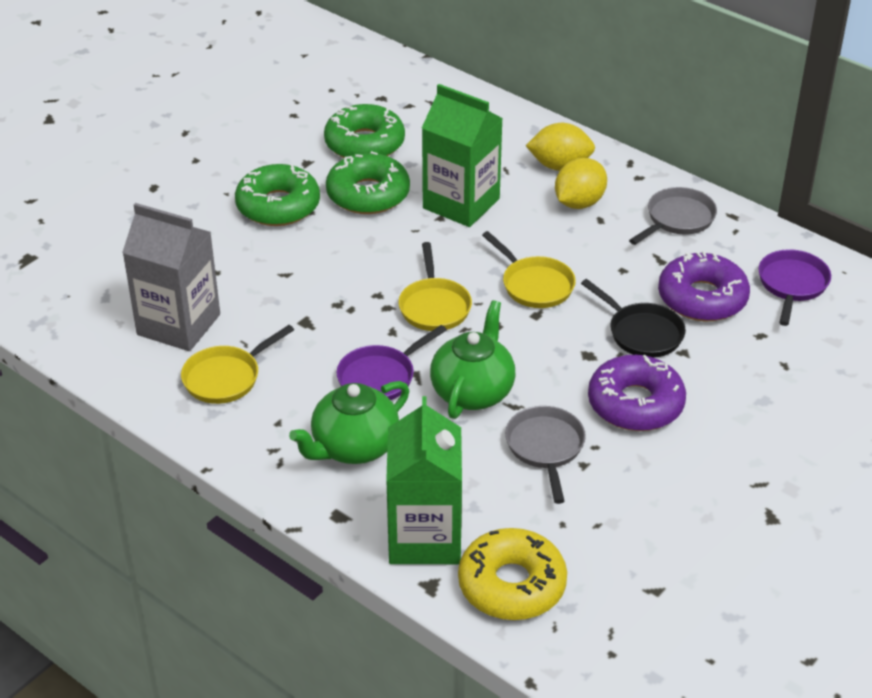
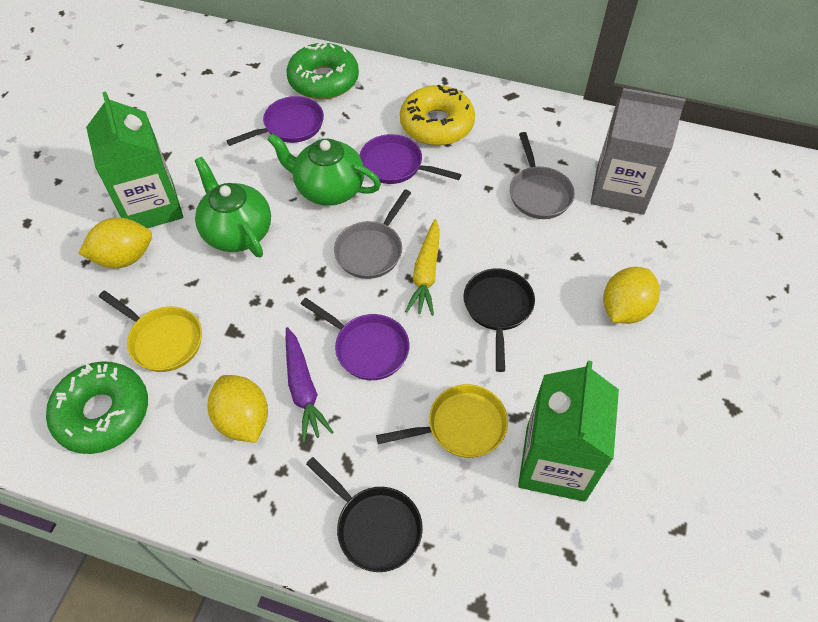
black pan: [581,279,686,358] = 1 -> [306,457,423,572] [463,268,535,372] = 2
green donut: [235,164,320,226] [324,104,405,158] [326,151,410,214] = 3 -> [46,361,148,454] [287,41,359,100] = 2
purple carrot: none = 0 -> [286,327,333,442] = 1
purple donut: [588,355,686,431] [658,251,750,321] = 2 -> none = 0
purple pan: [337,325,447,400] [758,249,831,326] = 2 -> [226,96,324,146] [301,298,409,380] [360,134,462,184] = 3
yellow carrot: none = 0 -> [405,219,440,316] = 1
yellow lemon: [526,123,595,171] [555,158,607,209] = 2 -> [78,217,152,268] [208,375,268,443] [603,267,660,324] = 3
yellow pan: [181,325,294,404] [399,242,472,331] [482,231,576,308] = 3 -> [99,291,202,372] [376,384,508,458] = 2

